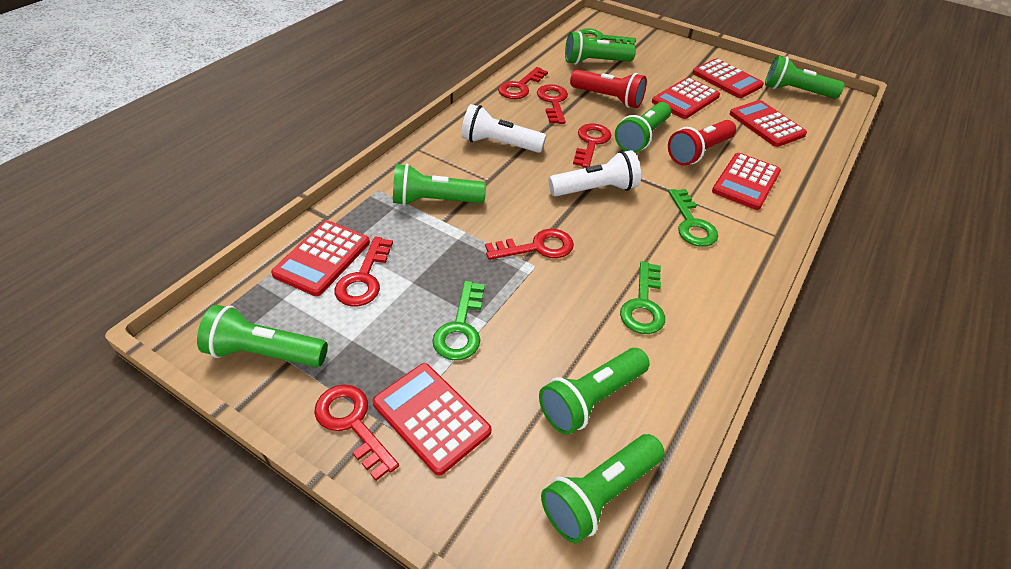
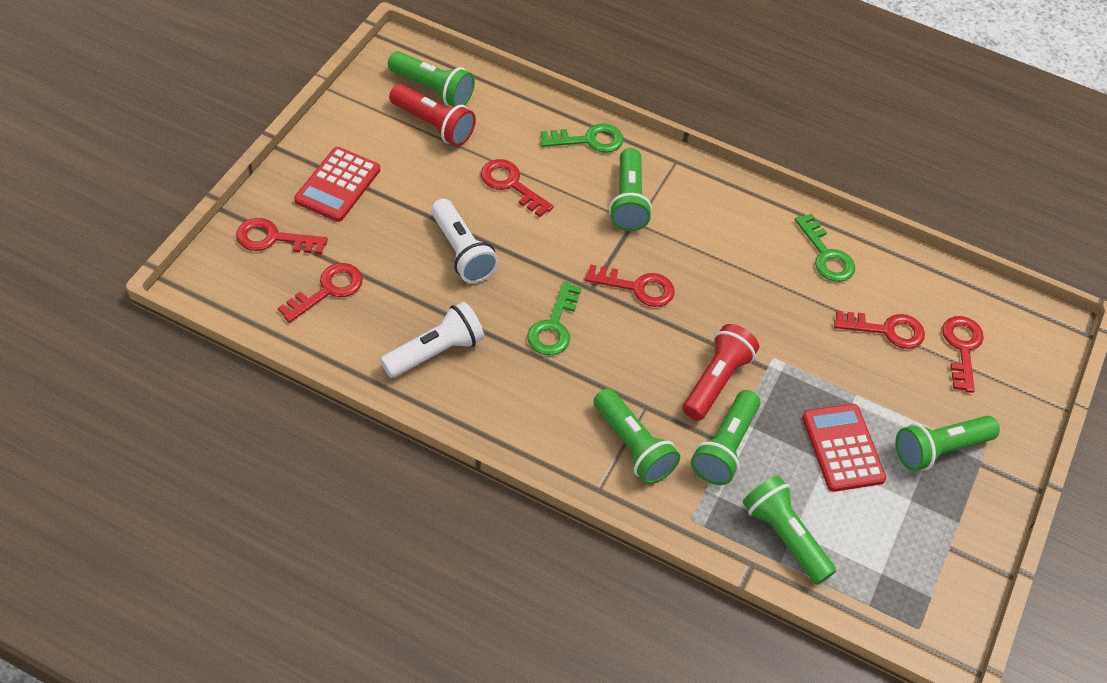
green flashlight: [197,305,328,367] [393,163,486,206] [539,348,650,435] [541,434,665,544] [565,31,636,65] [615,102,671,153] [765,56,845,99] = 7 -> [388,51,475,106] [594,388,680,484] [609,148,652,231] [691,390,760,485] [743,475,836,585] [895,416,1000,471] = 6
green key: [432,281,485,360] [579,28,636,45] [620,261,665,334] [668,189,718,247] = 4 -> [527,281,582,356] [540,123,623,153] [795,213,855,282] = 3
red calculator: [271,220,370,296] [373,363,492,475] [652,77,720,119] [693,58,764,98] [712,153,781,210] [730,100,807,147] = 6 -> [294,147,380,222] [802,404,886,492] = 2

